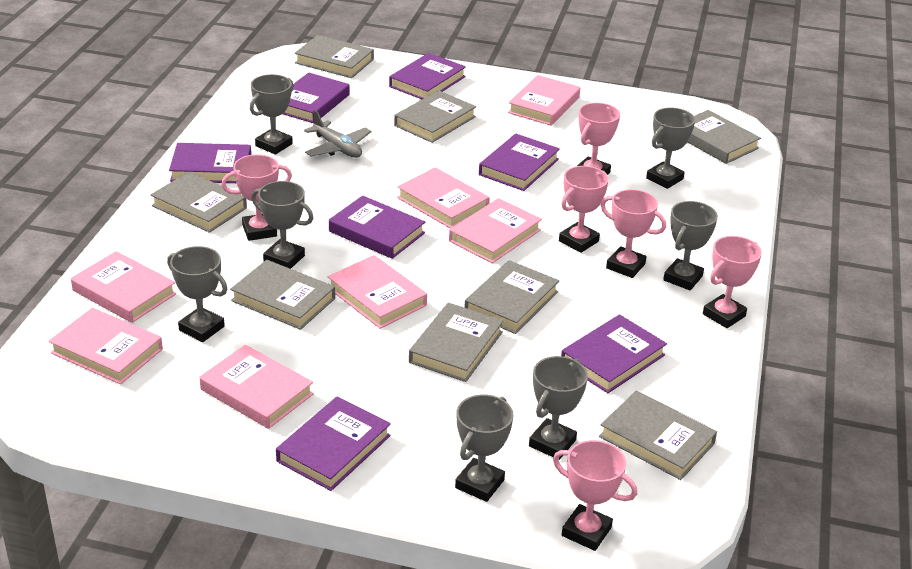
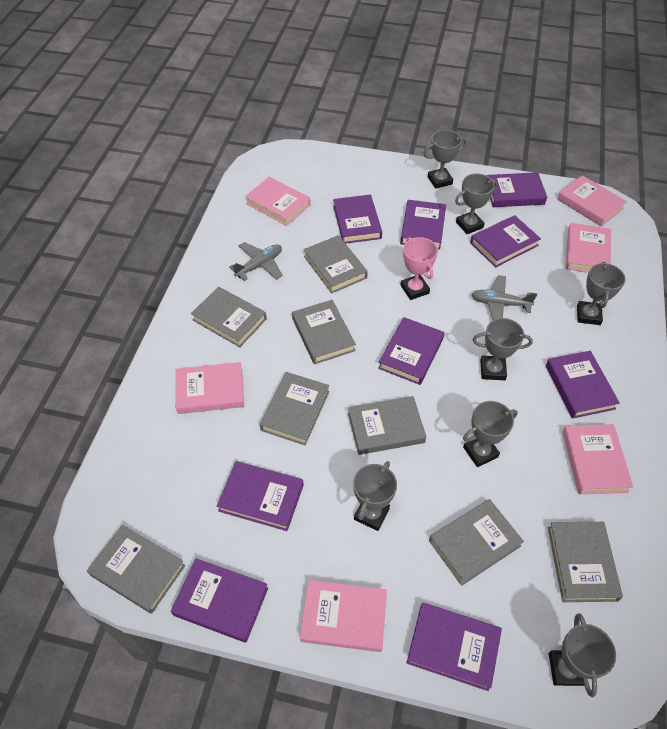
grey plane: [304,110,371,158] = 1 -> [229,242,283,281] [471,275,537,320] = 2
pink book: [49,308,163,384] [71,251,176,323] [200,345,314,429] [328,255,427,329] [397,167,489,229] [449,198,542,263] [508,75,580,126] = 7 -> [175,362,244,414] [245,177,310,226] [300,580,387,652] [557,175,627,227] [562,424,633,494] [565,223,611,273] = 6
pink trophy: [221,154,292,241] [553,440,637,551] [559,166,609,253] [577,102,620,175] [601,189,666,278] [703,236,762,328] = 6 -> [401,237,438,300] = 1
purple book: [169,143,251,183] [276,396,391,491] [283,73,350,123] [329,196,425,259] [389,53,466,99] [479,134,560,191] [561,314,667,393] = 7 -> [171,558,268,643] [217,461,304,531] [333,195,382,244] [378,317,445,385] [400,200,446,249] [407,603,502,691] [470,215,541,267] [487,172,547,207] [546,351,620,419] = 9

